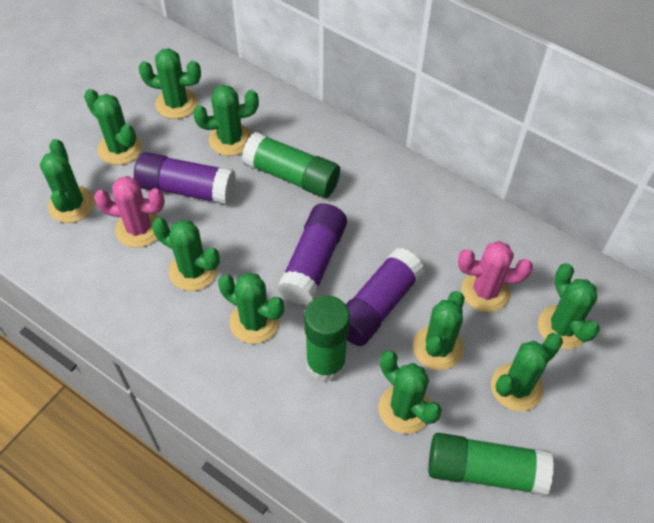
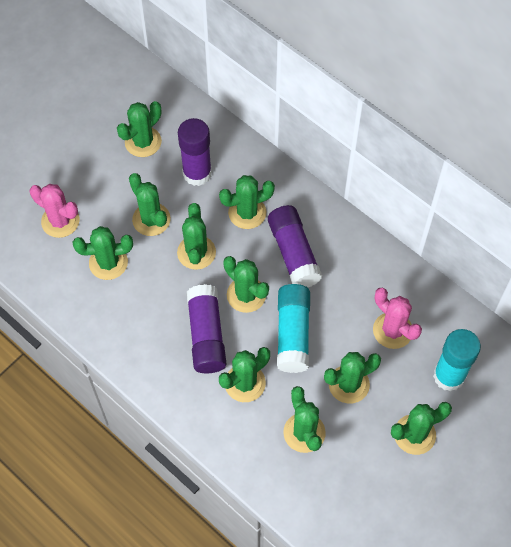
green glue stick: [242,132,340,198] [304,295,350,382] [428,433,554,496] = 3 -> none = 0
turquoise glue stick: none = 0 -> [277,284,310,373] [433,329,481,391] = 2

